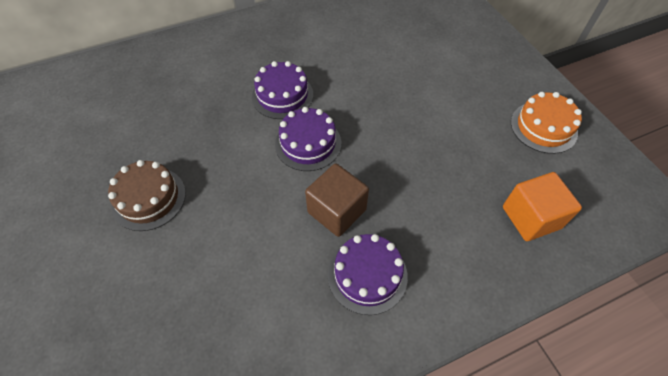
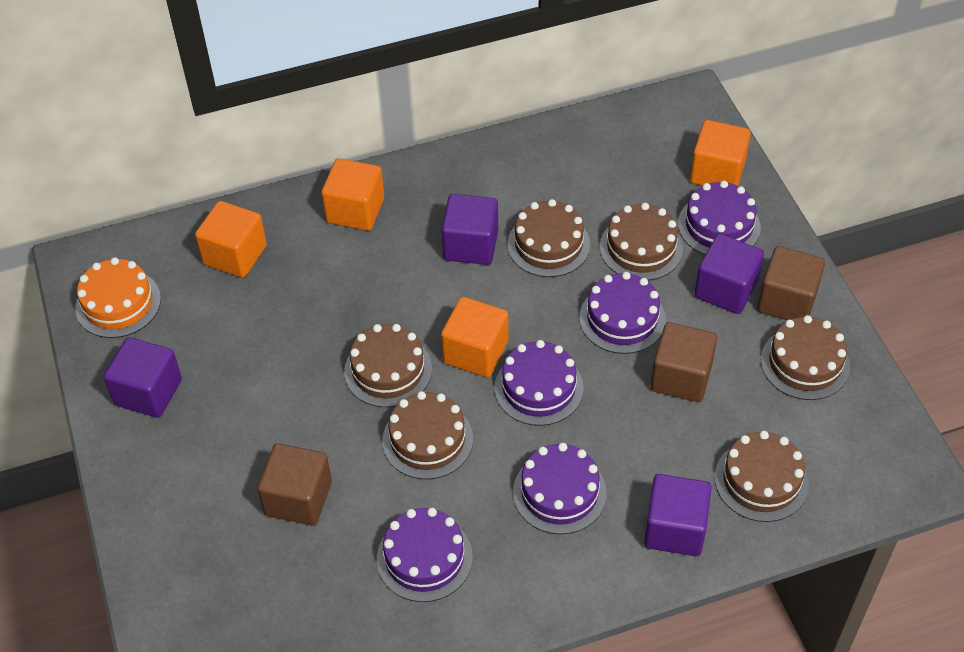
brown cake: [108,160,186,231] = 1 -> [344,324,432,407] [382,391,473,479] [507,199,590,277] [600,203,683,281] [715,431,809,522] [761,315,850,400] = 6
brown cube: [305,164,369,237] = 1 -> [257,443,332,526] [651,322,717,402] [757,246,825,320] = 3
orange cube: [503,172,582,241] = 1 -> [195,201,267,278] [321,158,384,231] [441,297,508,377] [690,120,751,186] = 4
purple cake: [252,61,313,119] [275,107,341,171] [328,234,408,315] = 3 -> [377,508,473,602] [495,340,583,426] [513,443,607,534] [579,272,666,354] [678,181,761,255] = 5
purple cube: none = 0 -> [103,337,182,418] [441,194,498,265] [644,474,712,556] [694,234,764,314] = 4

